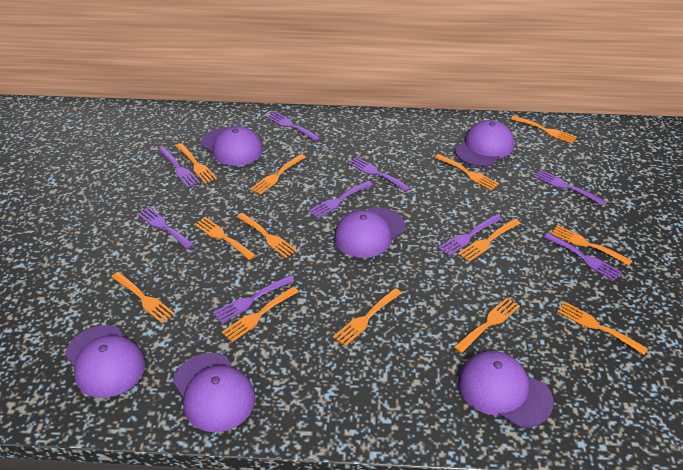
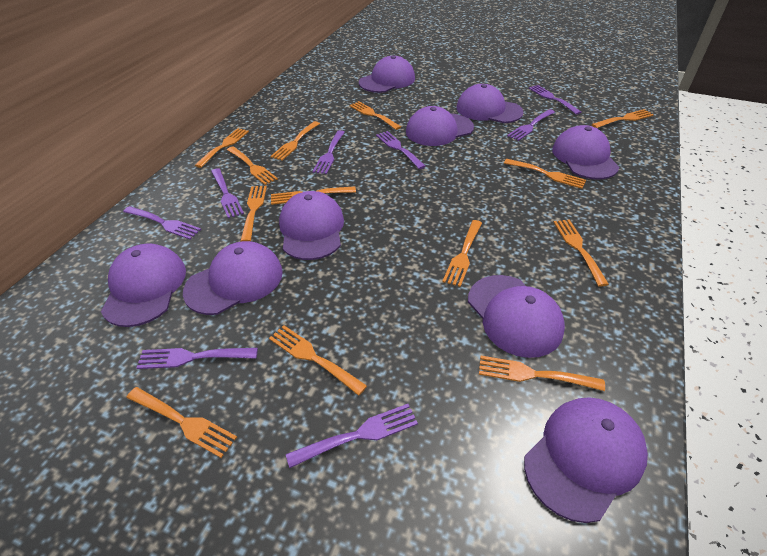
purple cap: [65,325,145,398] [173,353,255,432] [201,126,263,166] [334,208,405,258] [455,120,514,167] [458,351,553,428] = 6 -> [101,243,186,327] [183,241,283,315] [279,191,344,260] [359,55,415,93] [406,106,474,146] [456,84,524,123] [468,275,565,358] [524,397,648,523] [552,125,619,179] = 9
purple fork: [137,207,194,249] [158,147,200,187] [213,275,294,323] [266,112,320,141] [308,180,373,219] [348,157,411,192] [438,215,502,256] [534,170,606,206] [543,233,622,281] = 9 -> [123,206,201,239] [136,348,258,369] [211,168,244,218] [286,404,418,468] [313,130,345,174] [376,131,426,169] [507,109,555,141] [529,85,581,115] = 8

